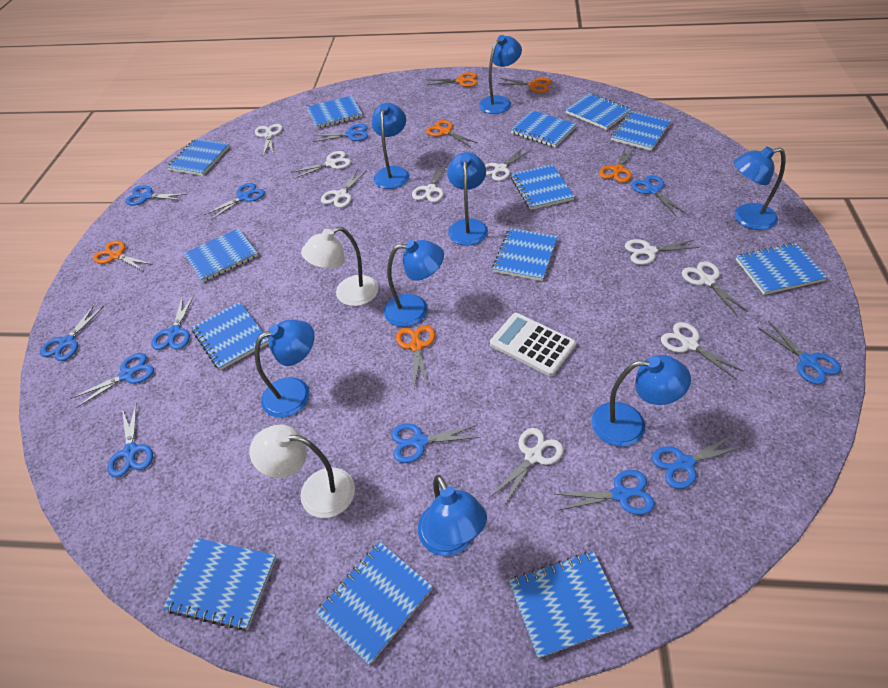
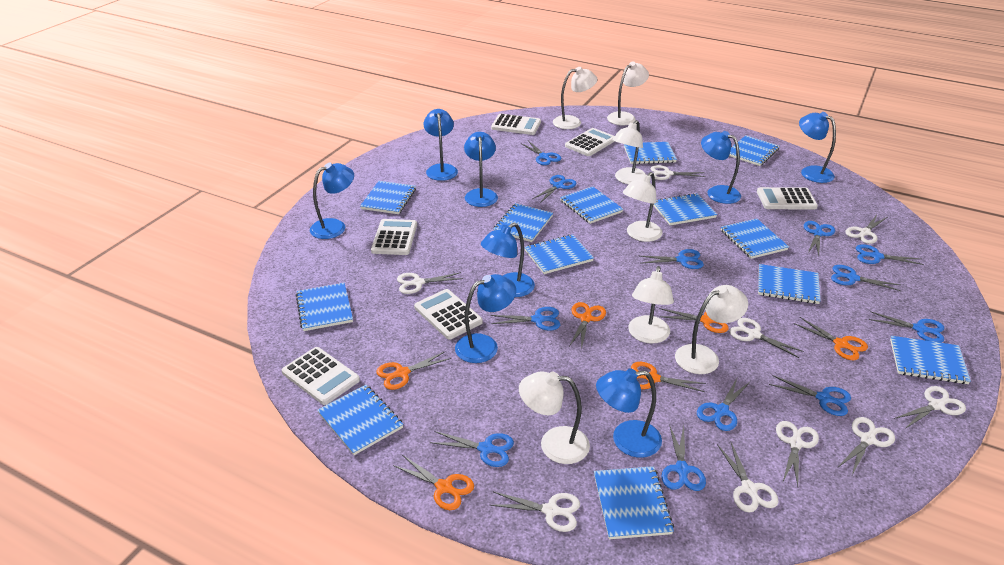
white calculator: [490,313,576,376] = 1 -> [282,347,360,405] [371,219,417,255] [414,289,483,340] [491,114,541,135] [565,128,615,156] [757,187,818,209] = 6
white lamp: [249,425,355,518] [301,227,379,306] = 2 -> [519,371,590,464] [553,67,597,129] [607,62,649,125] [612,120,646,184] [623,172,663,242] [628,266,674,344] [675,285,748,374] = 7

